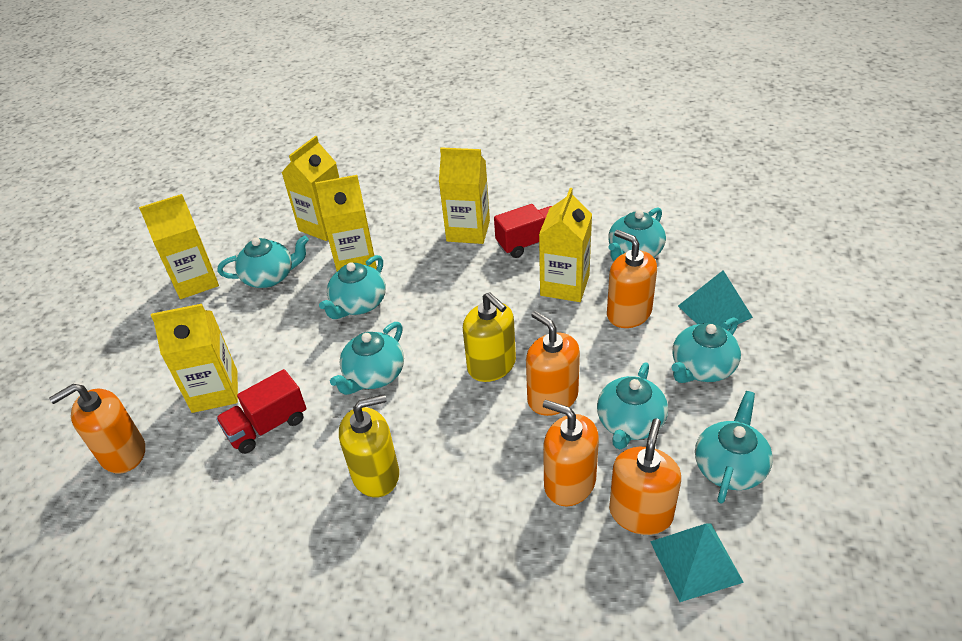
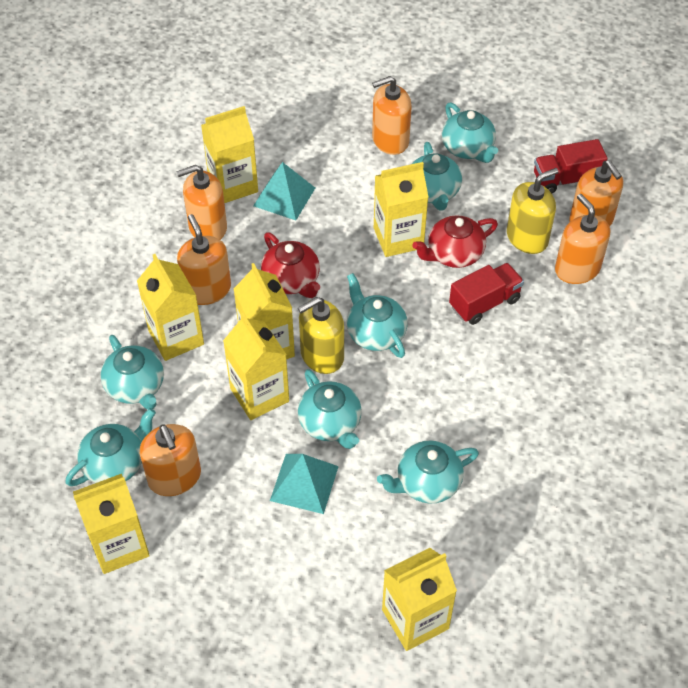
orange soap dispenser: [49,384,145,474] [526,311,580,416] [543,400,599,506] [607,230,657,328] [609,419,681,535] = 5 -> [140,424,201,496] [176,165,227,240] [177,214,231,305] [372,76,412,155] [555,194,610,284] [569,160,623,226] = 6
red teapot: none = 0 -> [261,232,320,298] [413,215,498,268] = 2
yellow carton: [139,194,219,299] [151,304,238,413] [281,136,339,241] [315,175,377,271] [439,148,490,244] [539,188,592,302] = 6 -> [73,474,150,574] [137,254,204,361] [201,106,258,203] [223,313,289,420] [234,263,295,359] [374,162,428,257] [382,548,457,651] = 7

